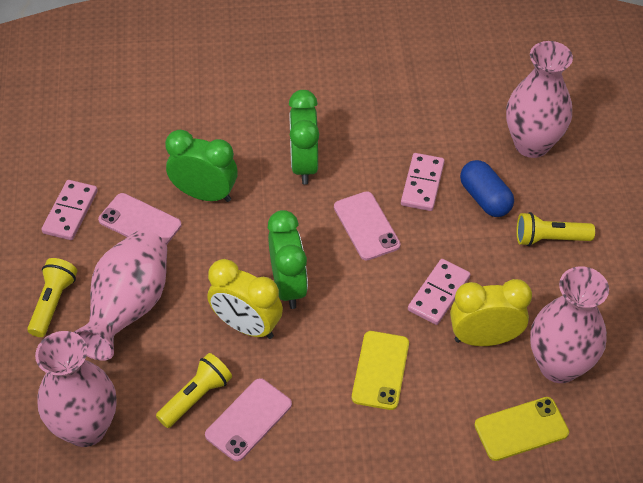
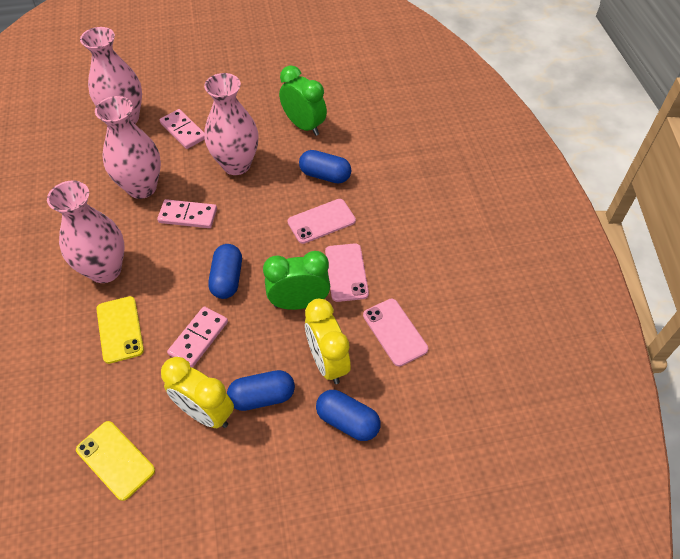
blue capsule: [460,160,514,217] = 1 -> [208,244,242,299] [227,370,295,411] [299,150,351,183] [316,390,381,441] = 4
green clock: [165,130,238,202] [268,210,308,309] [289,90,319,185] = 3 -> [263,251,330,310] [279,65,327,136] = 2
yellow flashlight: [27,258,77,337] [156,353,232,428] [516,212,595,246] = 3 -> none = 0

